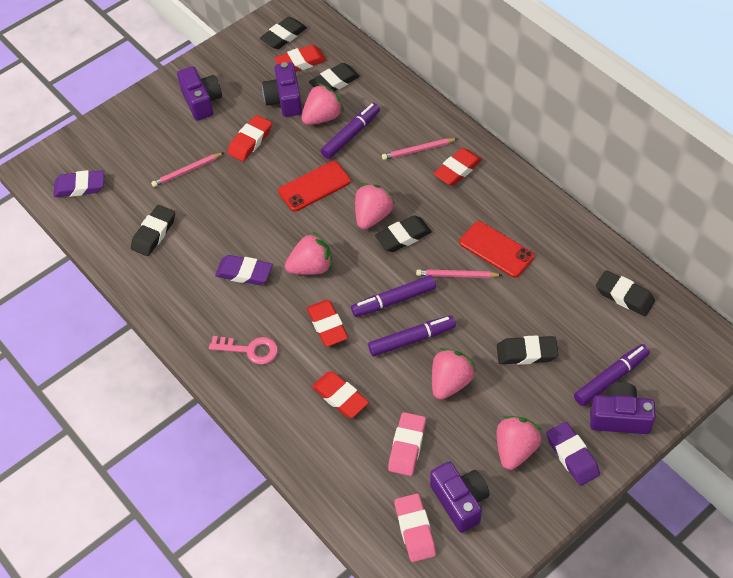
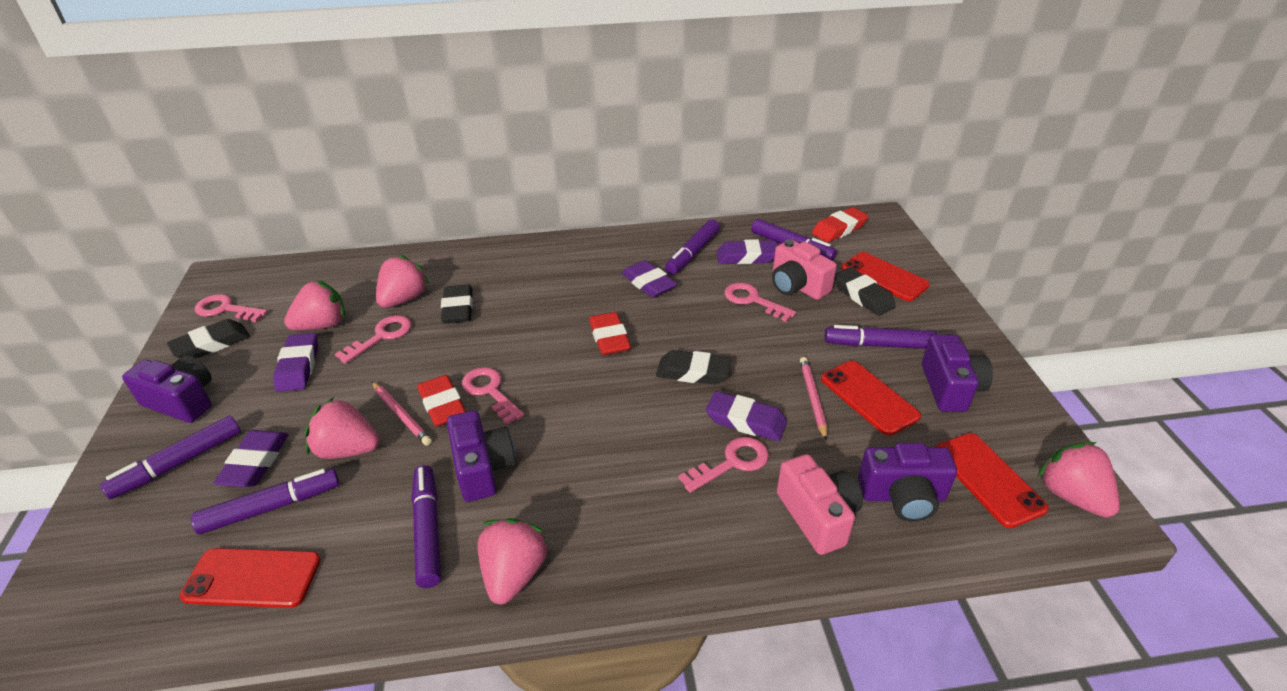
black eraser: [131,205,175,256] [260,17,307,49] [309,63,360,91] [375,216,432,252] [497,335,559,365] [596,270,655,316] = 6 -> [167,319,250,359] [441,284,473,323] [656,350,732,385] [834,267,896,316] = 4
pink camera: none = 0 -> [772,239,837,300] [777,454,863,555] = 2
pink eraser: [388,412,426,476] [394,494,436,562] = 2 -> none = 0
pink key: [209,336,278,364] = 1 -> [194,294,268,322] [335,315,412,364] [462,367,524,424] [678,437,769,493] [724,283,796,322] = 5
pink pencil: [151,152,224,187] [382,138,458,160] [416,269,502,278] = 3 -> [372,382,432,446] [800,357,827,441] = 2
purple eraser: [53,170,104,197] [215,255,273,285] [546,422,600,486] = 3 -> [214,430,289,487] [273,333,318,392] [622,260,677,298] [706,391,787,441] [717,239,777,265] = 5
purple marker: [321,103,380,159] [351,275,436,317] [368,315,456,356] [574,344,650,406] = 4 -> [100,416,241,499] [191,468,339,534] [412,465,441,588] [665,220,720,275] [751,219,837,261] [825,325,937,349] = 6
red eraser: [227,115,272,162] [274,45,326,72] [307,300,348,347] [312,372,369,418] [433,148,482,186] = 5 -> [418,375,466,427] [589,312,631,355] [812,207,868,243] = 3
red phone: [278,161,351,212] [459,221,535,278] = 2 -> [180,548,321,608] [821,361,921,436] [842,252,930,301] [936,433,1049,528] = 4

